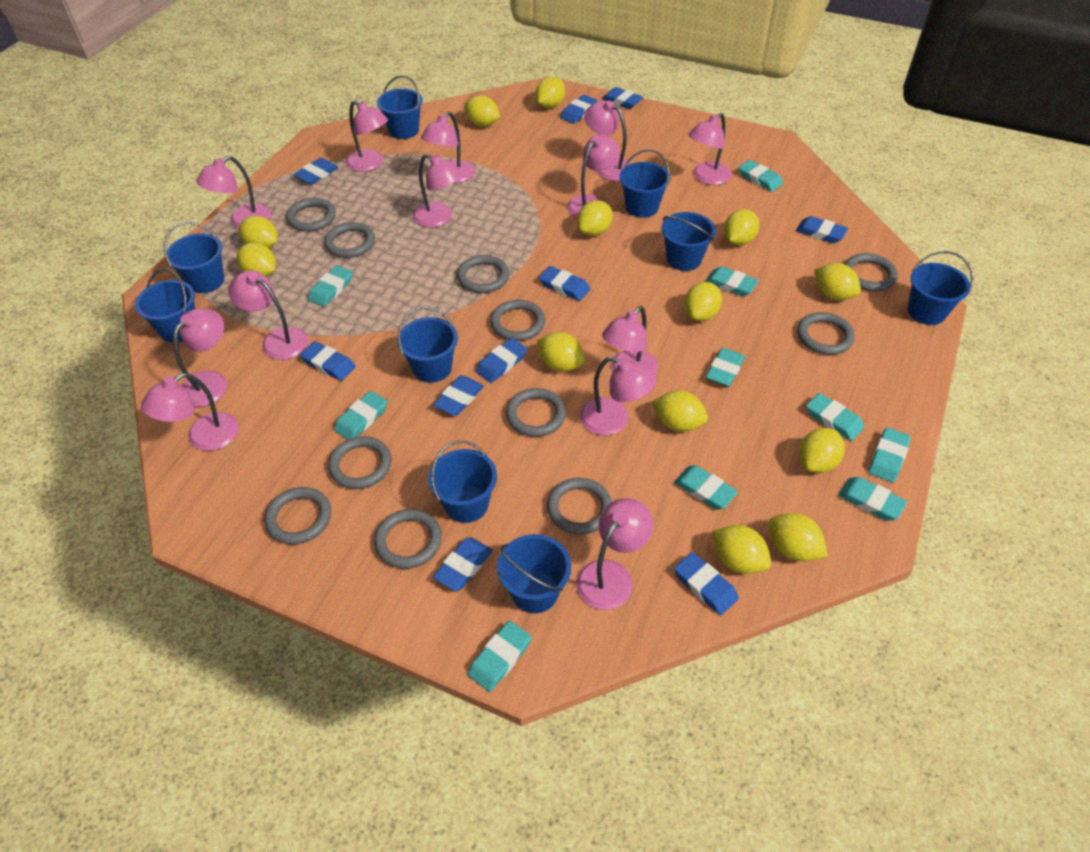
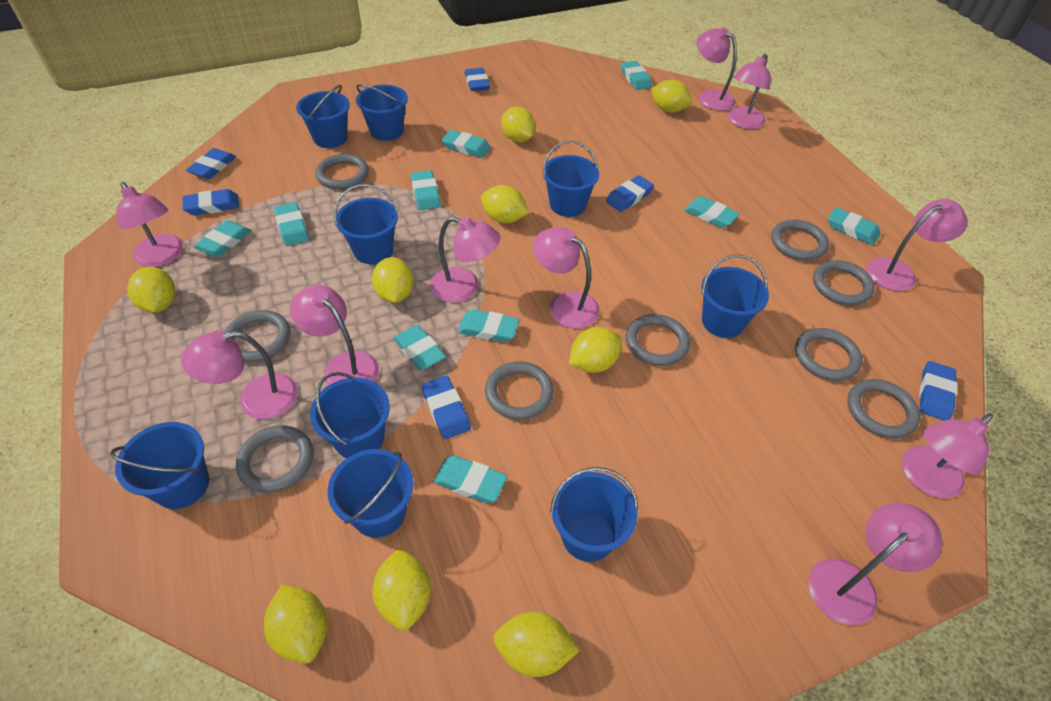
blue eraser: [293,158,338,185] [300,341,356,381] [433,375,484,416] [433,537,493,591] [476,338,527,383] [539,266,590,301] [560,95,597,124] [602,87,644,109] [674,552,739,615] [796,216,848,243] = 10 -> [183,189,239,215] [186,148,236,179] [422,376,471,439] [465,68,490,91] [606,175,654,212] [919,361,958,421] = 6
grey ring: [264,487,331,544] [286,198,336,232] [324,222,375,258] [328,436,392,489] [374,509,442,569] [457,255,509,293] [490,300,545,341] [506,388,566,437] [547,478,612,535] [797,312,855,355] [845,253,898,291] = 11 -> [224,310,290,363] [236,425,313,493] [316,154,369,190] [485,361,554,420] [626,314,690,366] [771,220,829,261] [795,328,862,381] [813,260,875,305] [847,379,920,439] = 9
pink lamp: [141,373,239,451] [173,309,227,407] [196,156,271,228] [228,270,308,360] [346,100,388,172] [413,154,463,227] [421,112,475,183] [567,135,620,217] [576,498,653,610] [580,357,656,435] [584,101,631,181] [602,306,658,375] [688,113,731,185] = 13 -> [116,182,183,267] [181,331,298,420] [290,285,379,386] [430,216,500,302] [533,227,599,328] [696,28,737,111] [727,54,771,129] [809,502,943,625] [867,199,968,291] [902,413,993,498] = 10
yellow lemon: [237,243,276,277] [239,216,278,249] [464,95,500,127] [535,77,565,108] [537,332,585,371] [577,200,613,236] [652,391,708,432] [684,282,722,321] [712,525,771,574] [724,209,759,245] [769,513,828,561] [799,428,845,473] [814,263,861,300] = 13 -> [127,267,175,313] [264,585,327,664] [372,257,414,303] [372,548,431,630] [481,185,529,223] [493,611,580,677] [501,107,535,142] [569,327,622,373] [650,80,692,113] = 9

